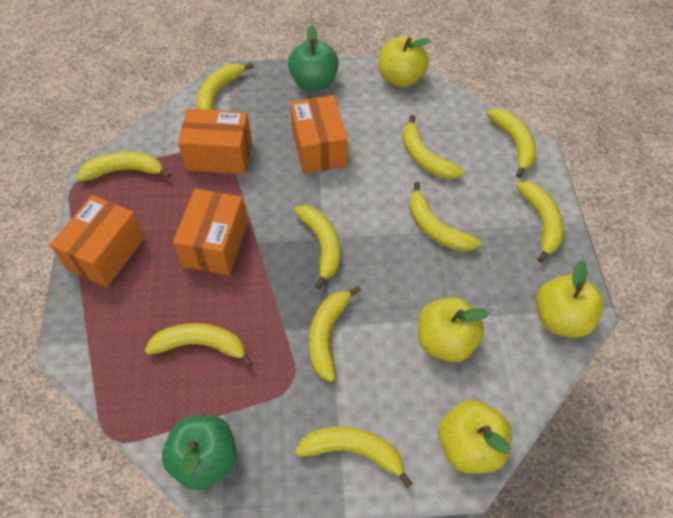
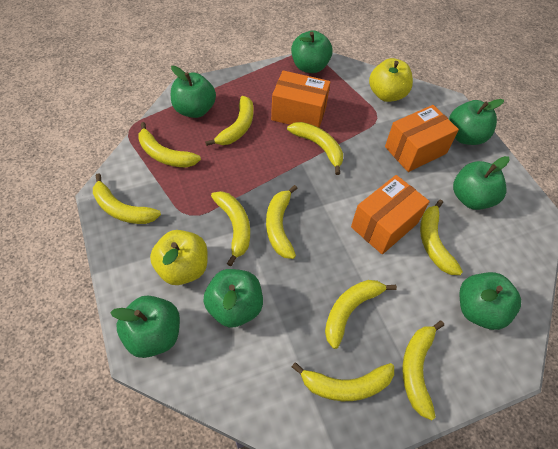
green apple: [162,415,237,490] [288,25,339,91] = 2 -> [110,295,180,358] [171,66,216,118] [203,269,263,328] [291,30,333,73] [449,99,504,145] [453,156,510,210] [459,272,521,330] = 7
orange box: [50,195,145,288] [173,189,247,276] [178,109,252,174] [290,95,348,174] = 4 -> [271,70,330,128] [351,175,430,254] [385,105,459,172] = 3
yellow apple: [379,36,431,87] [418,297,489,362] [438,400,511,474] [536,261,604,338] = 4 -> [150,230,208,285] [369,58,413,102] = 2

